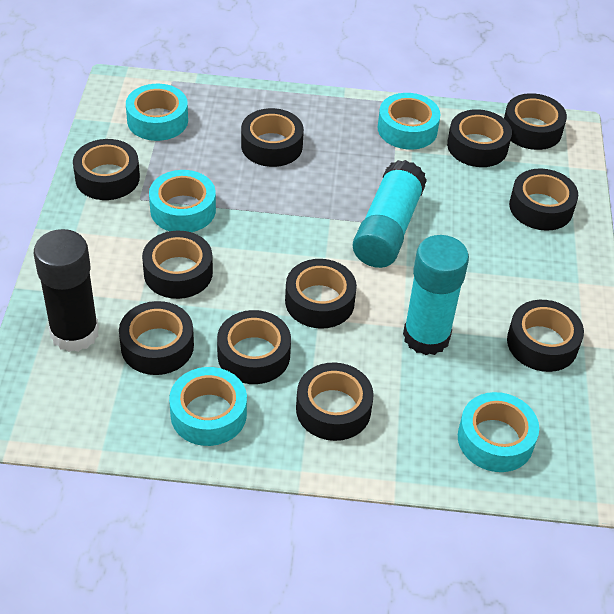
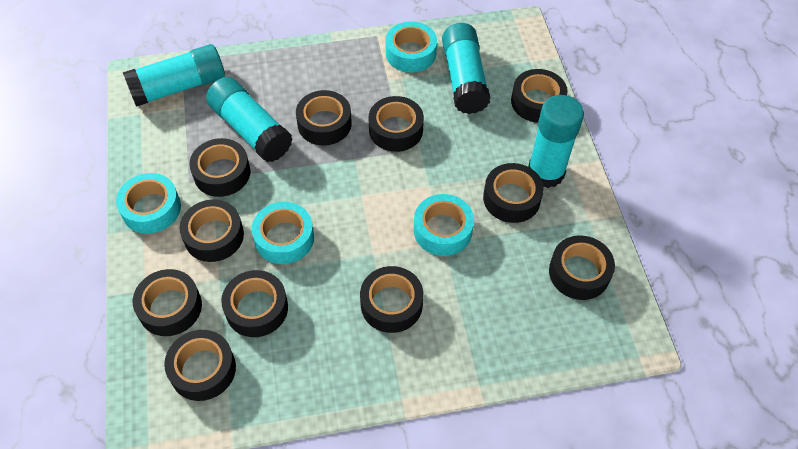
black glue stick: [34,229,99,352] = 1 -> none = 0
turquoise glue stick: [353,160,427,268] [403,235,469,355] = 2 -> [123,44,225,107] [206,77,293,162] [442,23,490,114] [528,95,584,188] = 4
turquoise tape: [126,84,188,141] [149,170,216,232] [169,367,247,446] [378,93,441,150] [458,392,539,472] = 5 -> [116,173,181,234] [252,202,314,264] [386,22,437,72] [414,194,474,256] = 4

